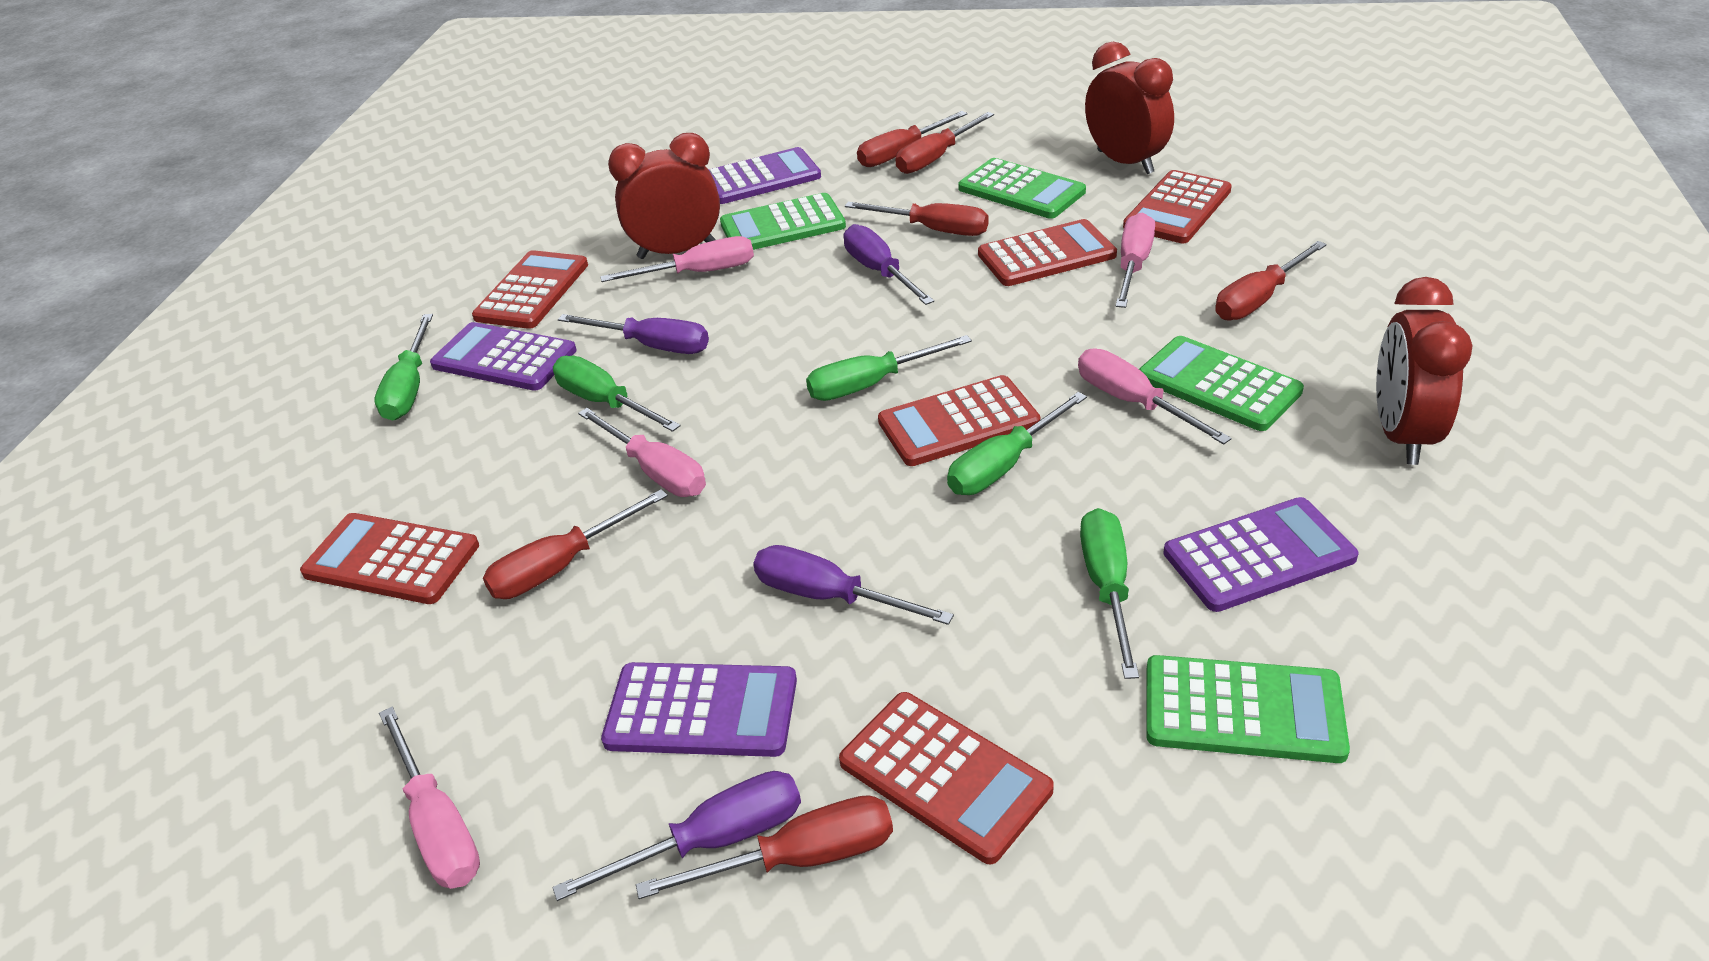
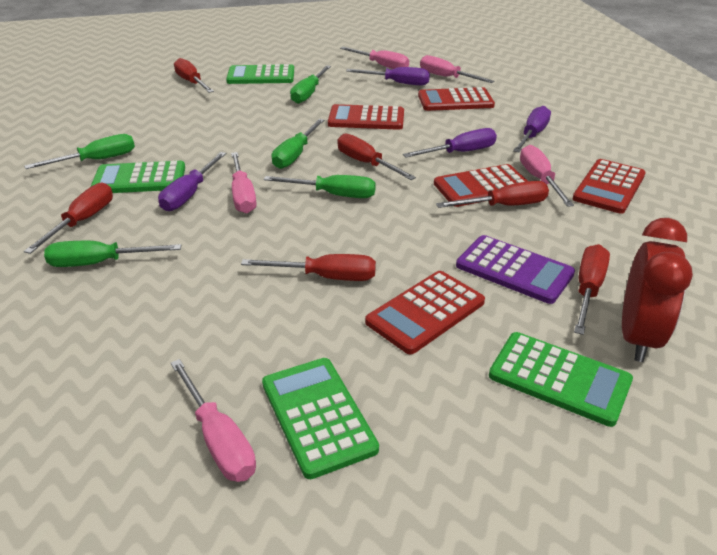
purple calculator: [430,322,577,391] [601,662,797,757] [708,147,821,204] [1163,497,1359,612] = 4 -> [456,235,575,304] = 1
red calculator: [300,513,479,604] [472,250,588,329] [839,692,1054,864] [878,375,1040,466] [978,219,1117,286] [1123,170,1232,243] = 6 -> [328,104,404,130] [365,271,485,354] [418,87,495,111] [434,164,528,207] [573,159,646,214] = 5
red clock: [608,133,720,259] [1085,42,1174,174] [1376,277,1472,465] = 3 -> [622,218,693,362] = 1

